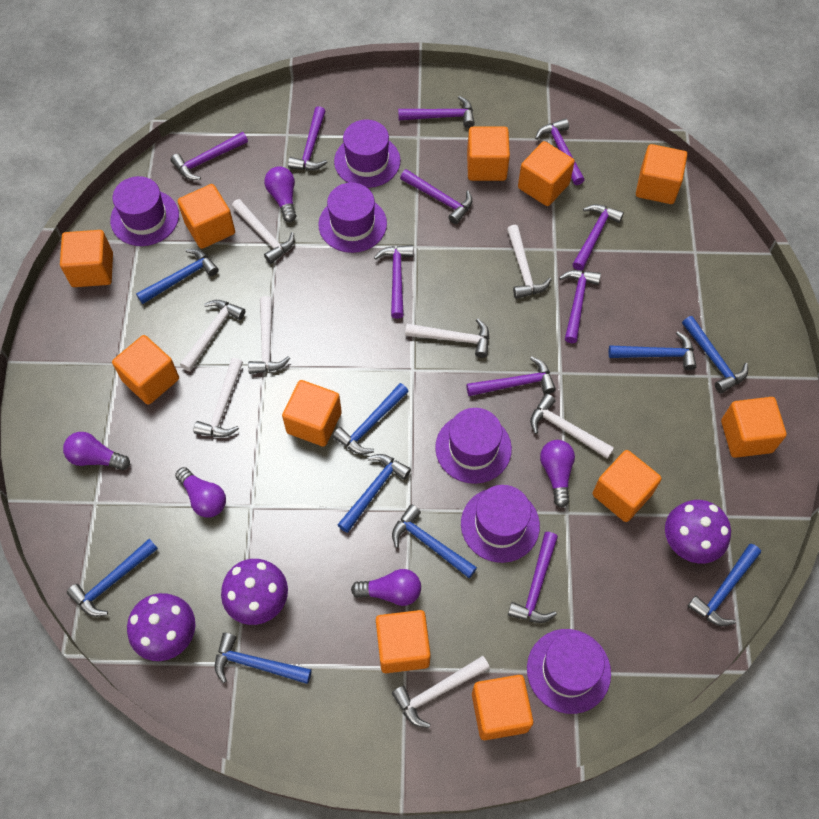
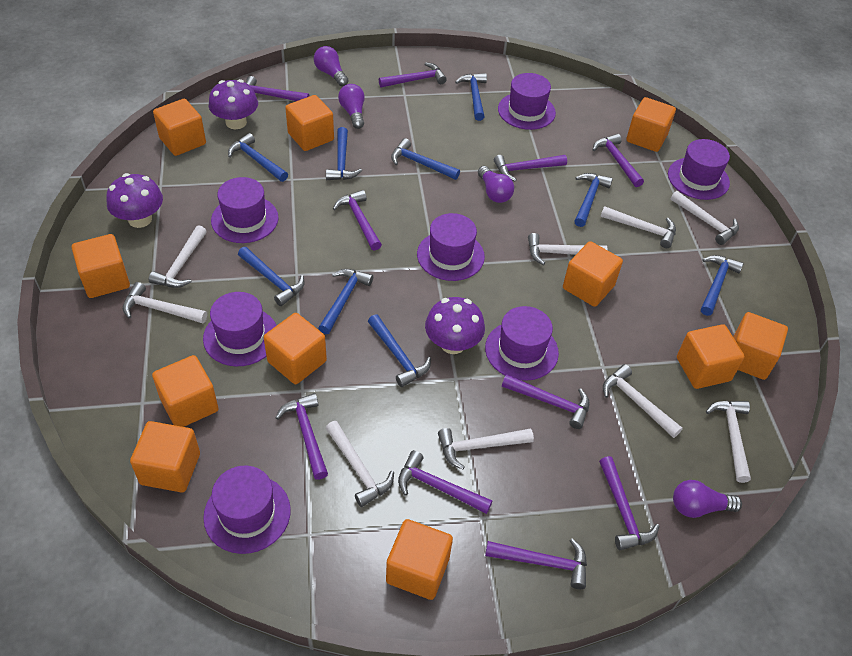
purple hat: [110,176,179,246] [318,183,387,253] [334,120,400,188] [435,408,512,484] [461,485,540,563] [527,629,611,714] = 6 -> [203,292,277,366] [203,466,291,554] [211,177,279,243] [417,213,485,281] [485,306,559,381] [498,73,556,130] [668,139,730,200] = 7
purple light bulb: [63,432,130,470] [175,467,226,518] [264,166,296,222] [351,569,421,606] [540,440,575,508] = 5 -> [314,46,349,87] [338,84,365,129] [478,166,514,203] [673,480,742,518] = 4
white hammer: [180,300,245,371] [194,358,243,437] [232,199,295,264] [248,296,290,374] [392,656,490,728] [405,319,489,358] [507,225,552,299] [530,394,614,459] = 8 -> [123,282,207,323] [149,225,207,288] [326,421,394,507] [438,428,534,470] [528,233,608,265] [601,206,676,248] [603,364,683,438] [671,191,739,245] [706,401,751,483] = 9

